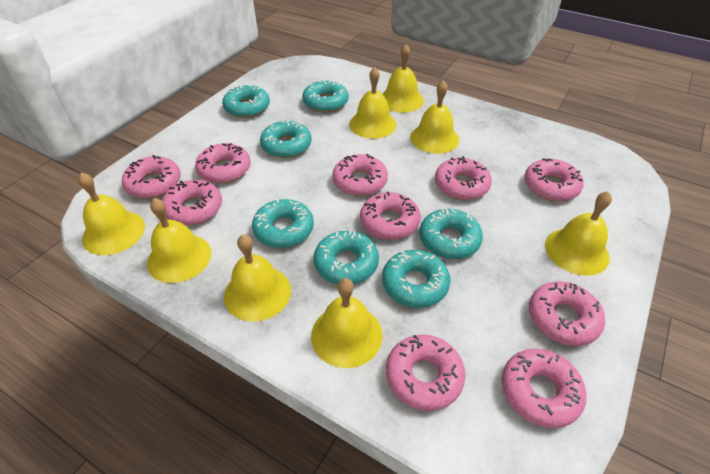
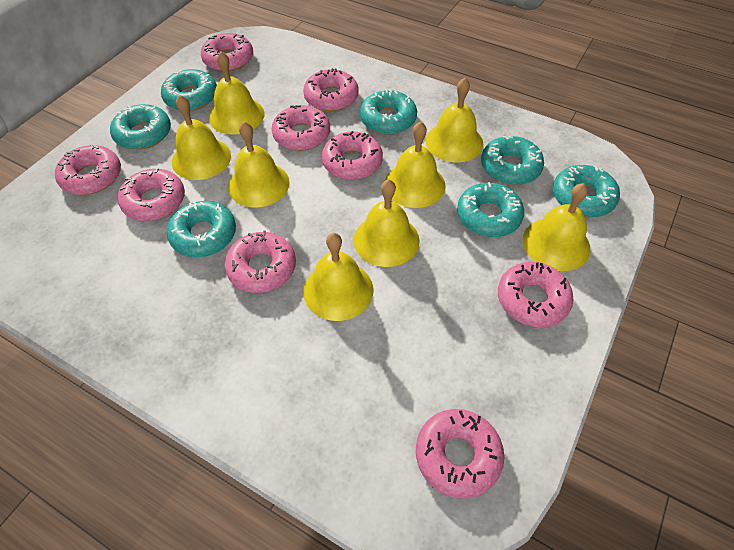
pink donut: [122,155,181,199] [162,180,222,225] [195,143,251,183] [332,154,388,196] [360,191,420,240] [386,335,466,411] [435,156,492,200] [501,349,586,428] [524,158,583,201] [529,281,605,346] = 10 -> [55,144,121,195] [118,168,185,221] [201,33,253,71] [225,231,296,293] [271,105,330,151] [303,68,359,111] [322,131,383,180] [416,409,504,499] [498,262,574,327] = 9

